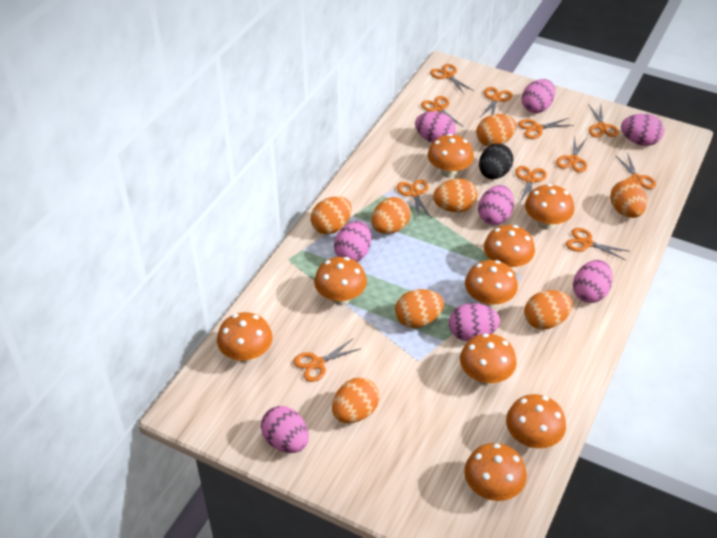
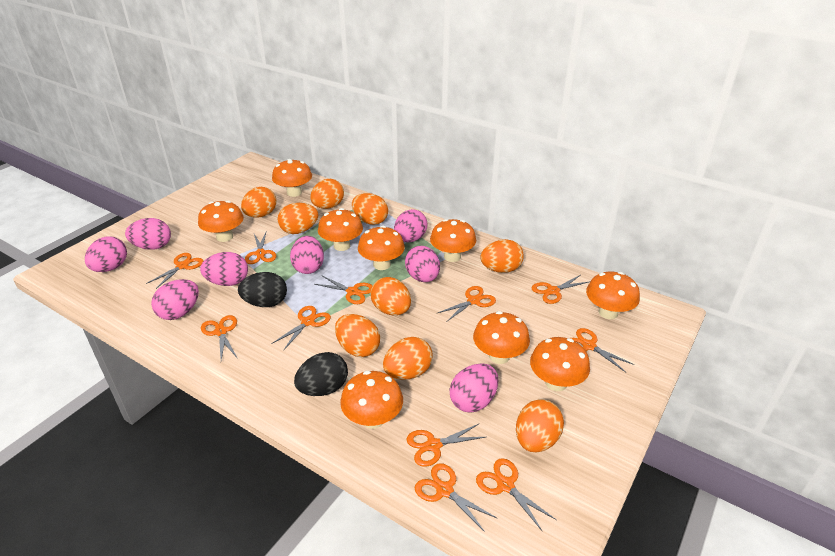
black egg: [479,144,514,179] = 1 -> [238,272,287,307] [294,352,348,396] = 2
orange egg: [311,196,352,235] [332,378,379,423] [371,197,411,234] [395,289,444,328] [433,179,478,212] [476,114,516,147] [524,290,573,330] [610,180,647,218] = 8 -> [241,187,276,218] [278,203,318,234] [311,179,344,209] [335,314,380,357] [352,193,388,225] [370,277,411,315] [383,337,433,380] [480,239,524,273] [516,399,564,453] = 9

